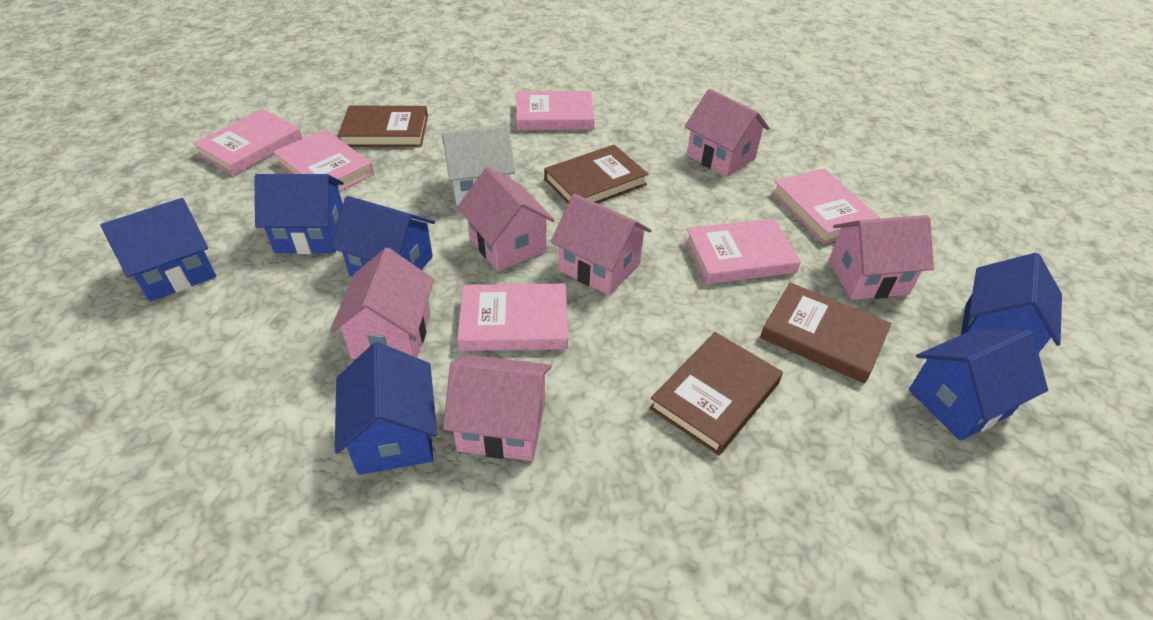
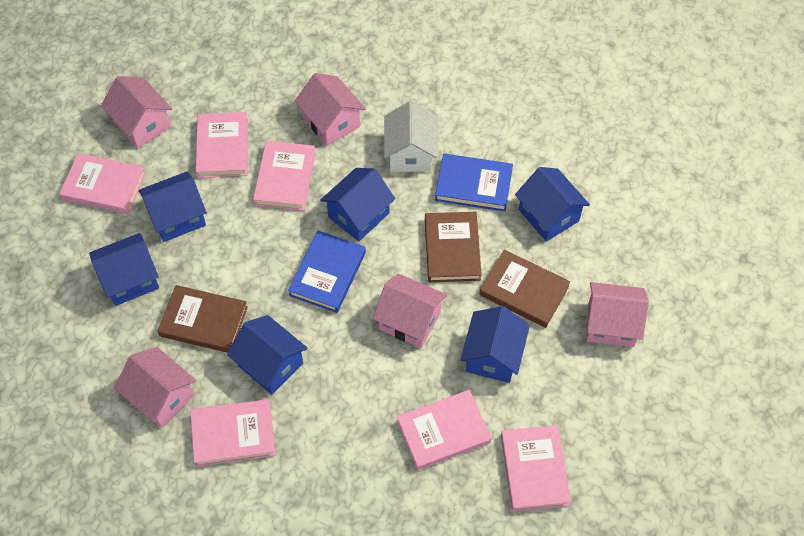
blue book: none = 0 -> [288,231,366,313] [435,154,513,212] = 2
brown book: [338,106,428,147] [544,145,648,204] [649,332,783,456] [760,283,891,384] = 4 -> [158,285,248,353] [425,212,482,282] [479,250,570,328] = 3
pink house: [330,248,434,359] [443,355,552,461] [457,167,555,271] [551,194,652,296] [685,89,770,177] [828,215,934,300] = 6 -> [101,76,172,148] [114,347,196,428] [295,73,366,146] [373,274,447,348] [586,282,649,347] = 5

